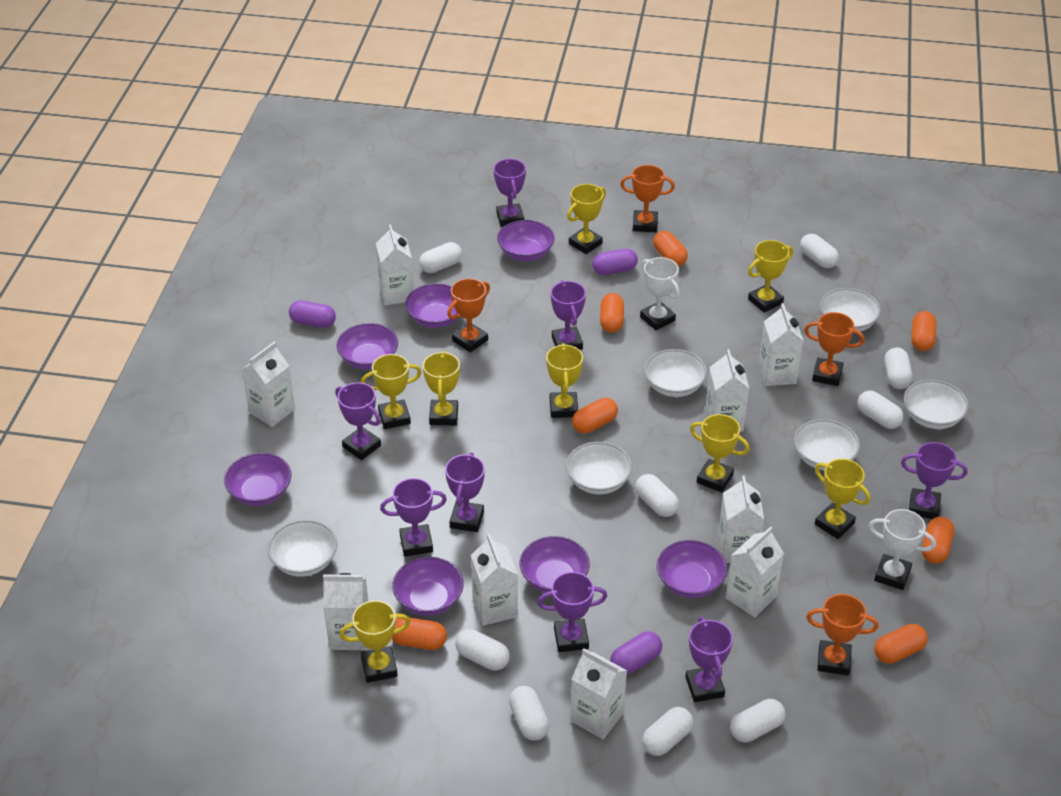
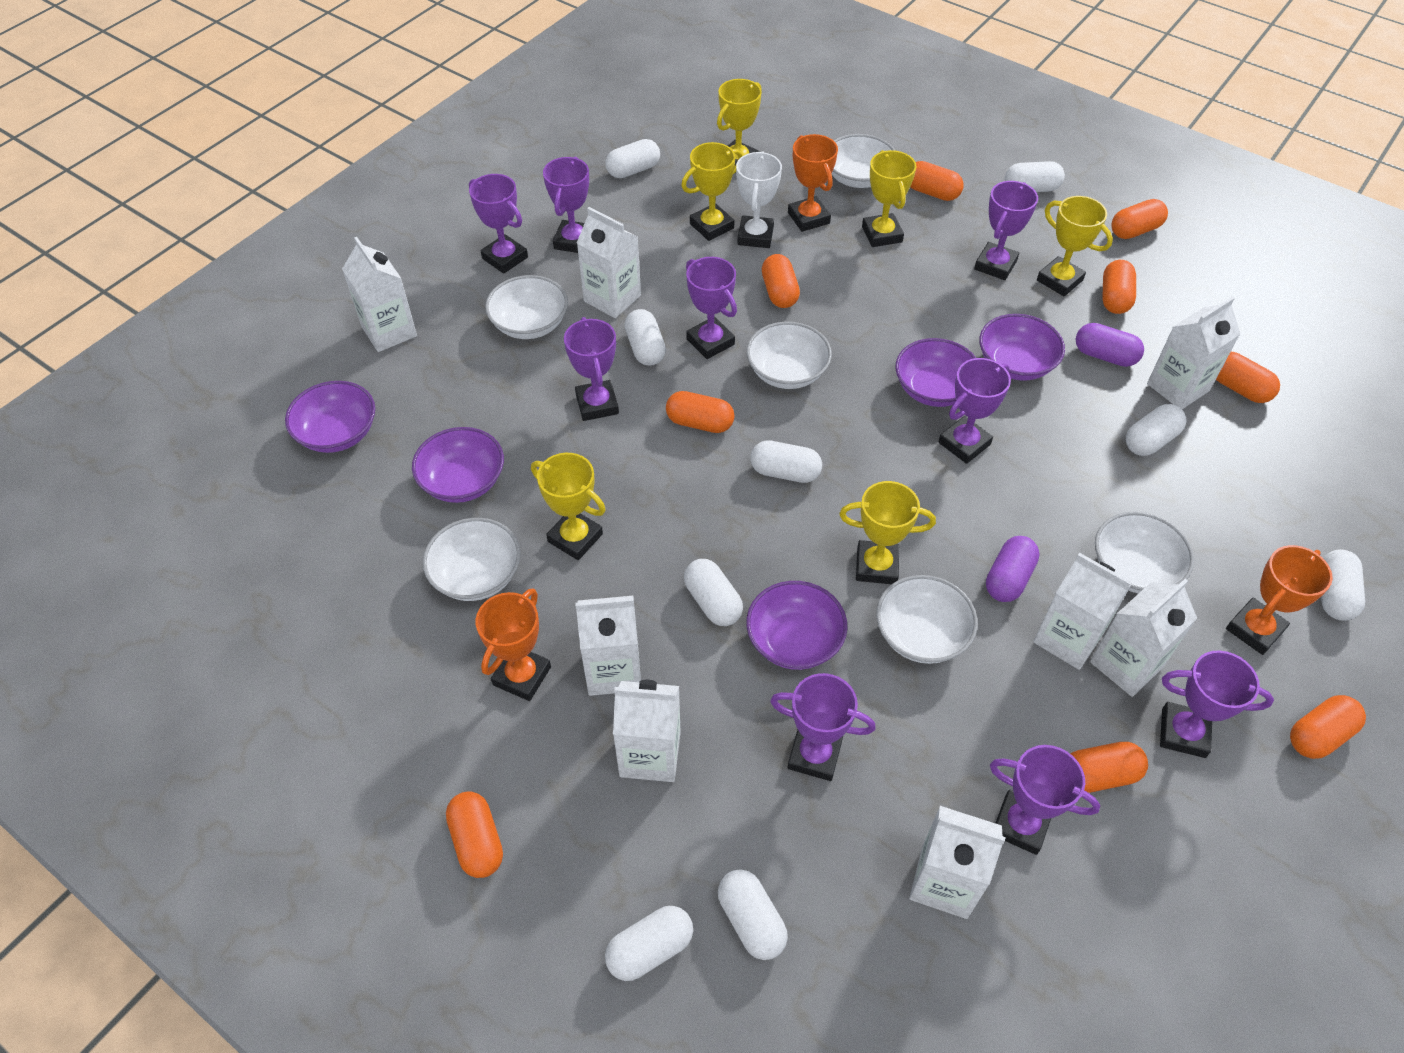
orange capsule: [392,618,447,650] [572,398,618,434] [600,293,624,333] [653,231,688,266] [874,624,928,664] [911,311,936,351] [922,517,954,564] = 7 -> [446,791,503,878] [666,391,735,433] [762,254,800,308] [910,161,964,201] [1071,742,1148,793] [1102,260,1136,314] [1111,199,1168,239] [1216,352,1280,403] [1290,695,1366,759] = 9
orange trophy: [447,278,490,353] [620,165,675,232] [804,312,865,386] [806,594,879,675] = 4 -> [476,588,551,701] [788,134,838,232] [1226,545,1333,655] = 3
purple bowl: [224,453,291,506] [337,323,398,370] [392,557,464,616] [405,283,458,328] [497,220,555,261] [519,536,590,593] [657,540,727,598] = 7 -> [285,381,375,453] [412,427,504,503] [746,581,848,670] [895,338,977,407] [979,314,1065,381] = 5
purple capsule: [289,301,336,328] [592,249,638,275] [610,632,662,675] = 3 -> [986,536,1040,602] [1076,323,1144,367] = 2
purple trophy: [335,382,381,460] [380,478,447,556] [445,453,485,532] [494,159,526,227] [537,572,607,652] [551,280,586,350] [685,617,733,702] [901,442,968,519] = 8 -> [469,174,528,274] [543,157,589,253] [564,317,619,421] [686,257,737,359] [770,673,876,781] [938,358,1011,464] [974,181,1038,280] [990,745,1100,855] [1160,650,1274,758] = 9
white carton: [241,342,295,427] [323,573,368,650] [376,224,414,305] [471,534,518,626] [571,648,627,739] [705,349,749,432] [718,476,764,563] [726,526,784,617] [758,303,804,386] = 9 -> [342,237,417,352] [575,596,641,696] [577,207,641,318] [613,680,681,782] [910,806,1006,919] [1033,553,1131,670] [1090,579,1197,697] [1147,296,1240,409] = 8
white trophy: [640,257,680,330] [869,509,936,590] = 2 -> [736,152,782,248] = 1
yellow trophy: [339,600,411,683] [361,354,422,429] [423,351,460,425] [546,343,583,418] [567,184,606,254] [690,414,750,492] [748,240,793,313] [815,459,870,539] = 8 -> [531,453,606,560] [681,142,743,241] [717,79,762,165] [839,481,936,584] [862,150,916,247] [1037,196,1113,296] = 6

